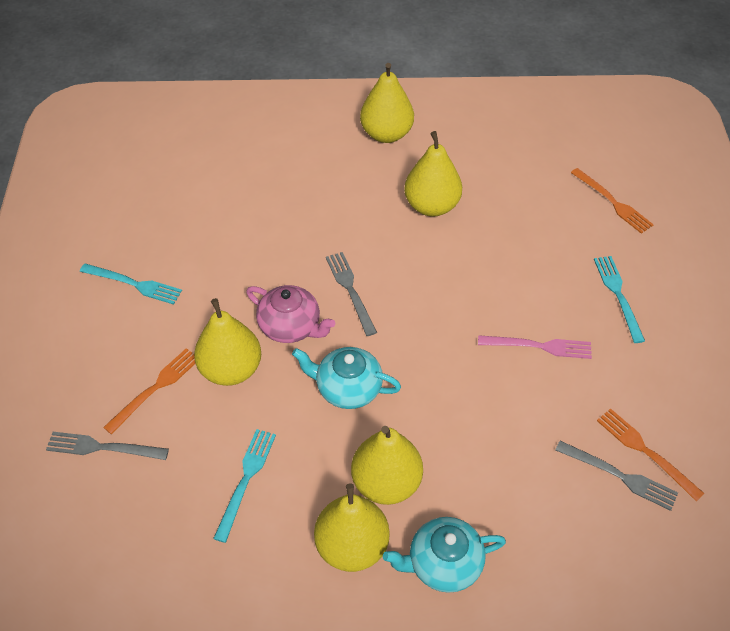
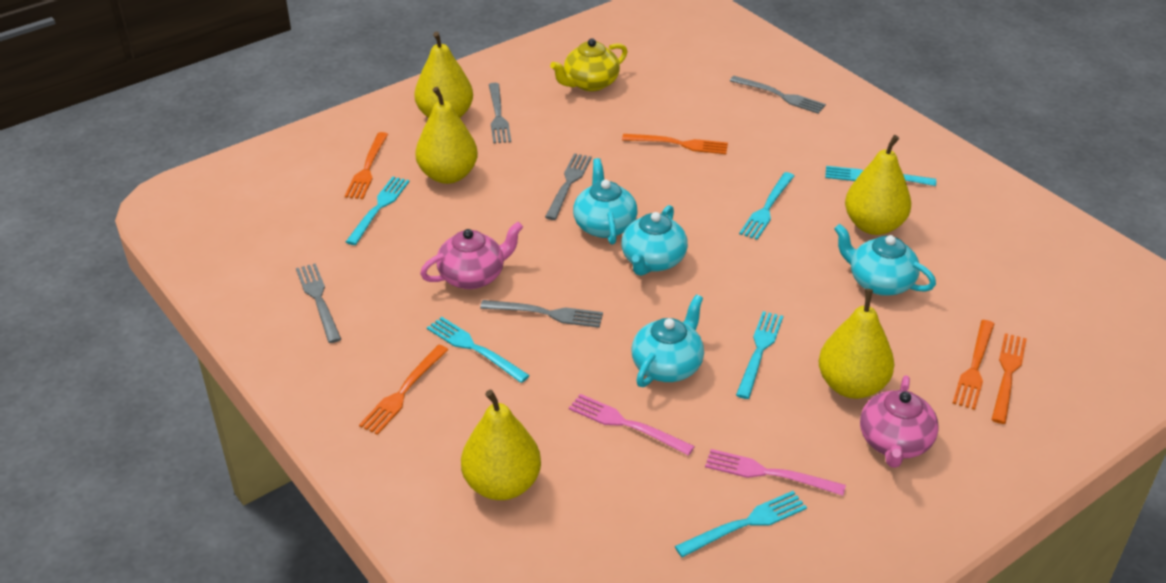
grey fork: [46,432,169,460] [326,252,377,336] [555,441,678,511] = 3 -> [296,263,341,343] [480,300,603,328] [489,83,511,144] [545,153,592,220] [730,76,826,114] = 5
orange fork: [103,348,196,434] [571,168,654,234] [597,408,705,501] = 3 -> [345,132,388,199] [359,345,449,435] [622,134,728,154] [952,320,994,410] [991,333,1027,424] = 5
pink fork: [478,335,592,359] = 1 -> [569,394,695,456] [705,449,846,496] = 2
pink teapot: [246,285,335,343] = 1 -> [420,222,523,289] [860,375,939,468] = 2
turquoise fork: [80,263,182,305] [213,429,276,543] [594,256,645,343] = 3 -> [346,176,410,245] [427,317,530,383] [675,491,807,557] [736,311,783,399] [739,172,794,240] [825,166,936,186] = 6
turquoise teapot: [292,347,401,409] [383,517,506,593] = 2 -> [573,158,638,245] [621,205,688,276] [632,295,704,387] [834,224,936,296] = 4
yellow teapot: none = 0 -> [550,38,627,91] = 1

